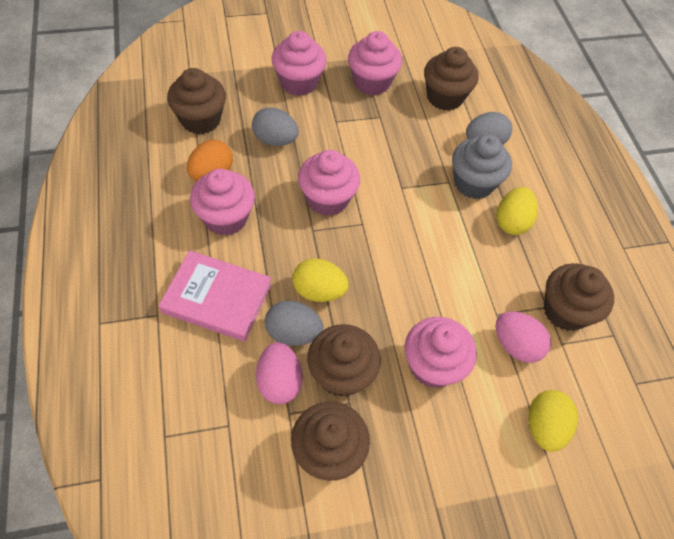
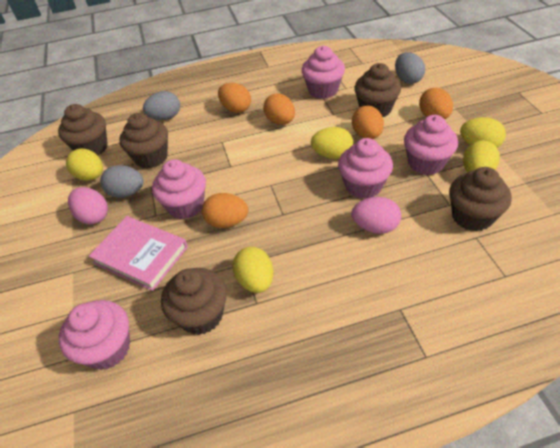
grey cupcake: [452,134,512,199] = 1 -> none = 0
orange egg: [187,140,233,181] = 1 -> [202,193,248,228] [218,83,251,113] [263,93,295,125] [352,106,384,139] [419,88,453,119] = 5
yellow egg: [292,259,349,302] [497,187,538,235] [528,390,578,452] = 3 -> [66,148,103,181] [233,247,273,293] [311,127,353,159] [460,117,506,148] [463,140,500,172] = 5

